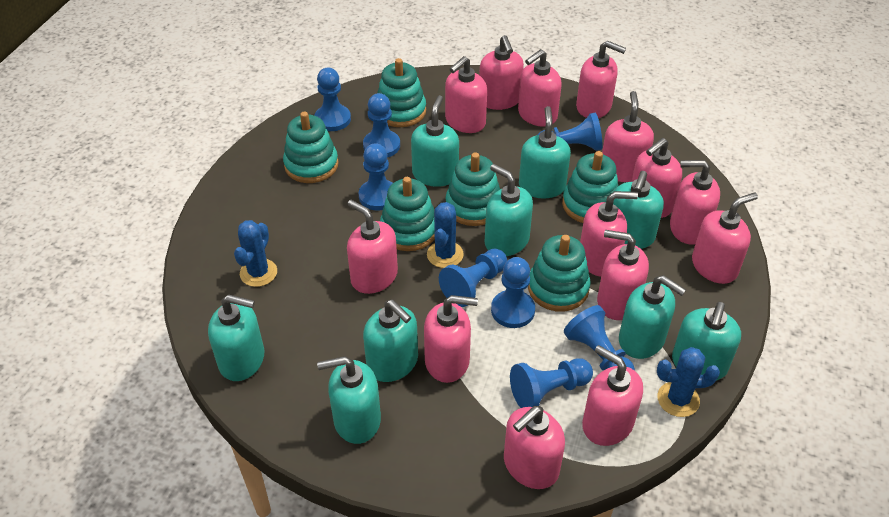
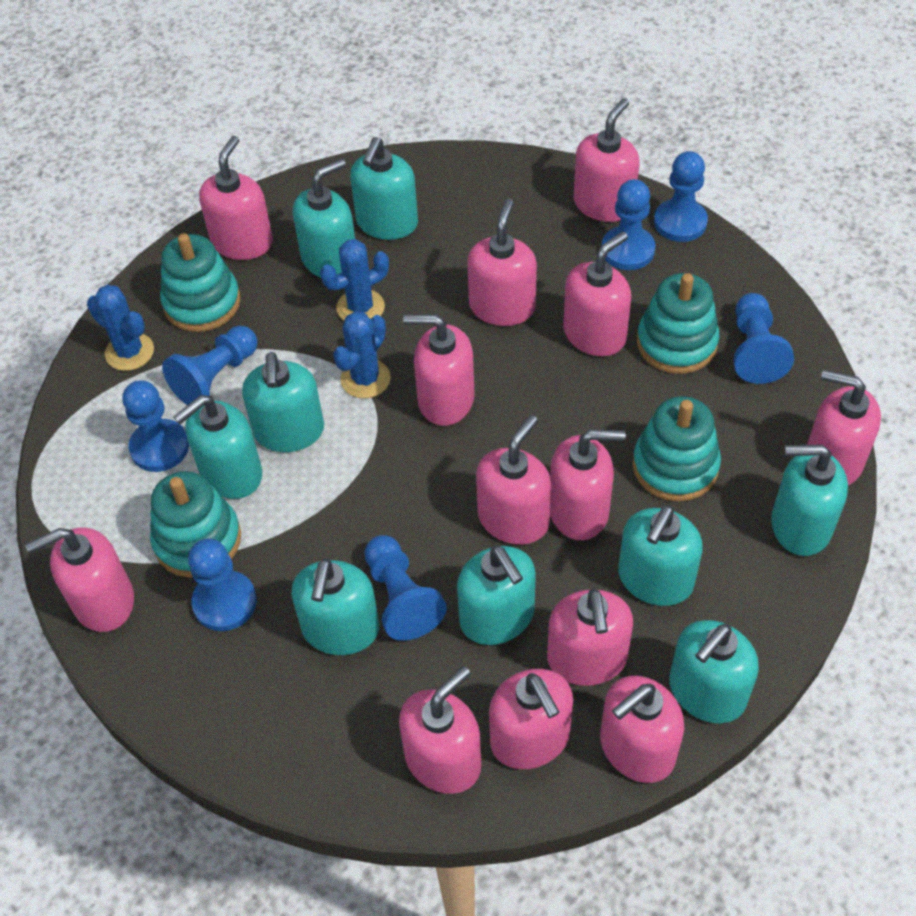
blue pawn: [314,68,351,131] [359,143,393,210] [363,93,400,157] [439,249,507,307] [491,257,535,328] [510,358,593,408] [538,113,603,151] [564,305,635,371] = 8 -> [122,380,189,472] [162,326,258,405] [188,538,257,631] [365,535,447,641] [602,179,655,270] [654,151,708,242] [733,293,794,384] = 7
pink soap dispenser: [347,200,398,294] [424,295,478,383] [445,56,487,133] [479,35,524,110] [504,406,565,489] [518,49,562,127] [576,41,626,118] [580,191,638,277] [582,345,643,446] [597,230,649,320] [602,91,654,182] [632,138,682,218] [670,160,720,245] [692,192,758,284] = 14 -> [25,528,134,632] [199,136,273,260] [399,666,481,794] [403,314,474,426] [467,199,537,326] [476,415,551,545] [489,669,573,769] [547,589,633,686] [550,429,626,540] [563,231,631,356] [574,98,640,222] [600,676,684,783] [807,370,881,486] = 13
turquoise stacking toy: [283,112,339,183] [377,58,426,127] [380,177,435,251] [446,152,500,226] [528,235,590,312] [562,151,619,223] = 6 -> [150,471,241,578] [160,233,240,332] [633,396,721,502] [637,273,720,374] = 4

